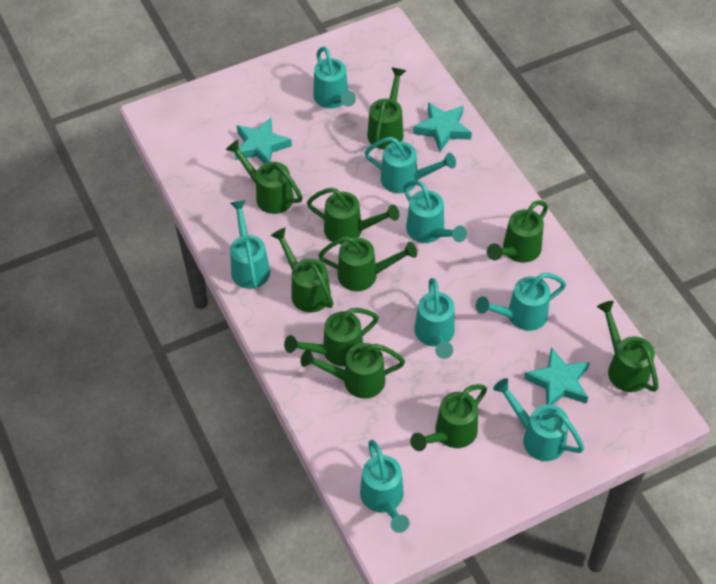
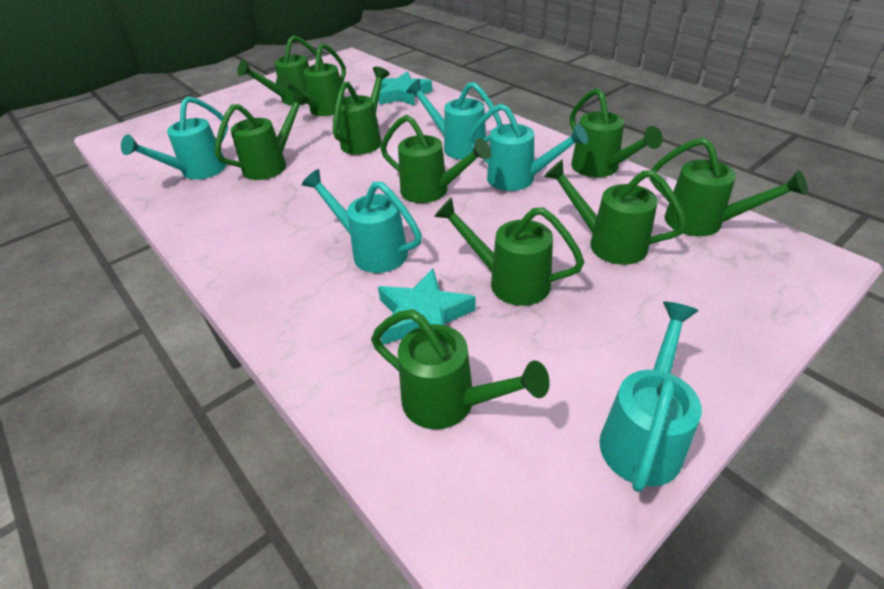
turquoise star: [235,118,292,164] [413,102,472,152] [524,347,590,405] = 3 -> [378,269,476,345] [379,71,432,106] = 2
turquoise watering can: [230,200,270,289] [313,47,356,108] [360,440,410,533] [365,137,456,193] [403,180,467,243] [415,278,455,359] [476,273,566,331] [493,378,584,461] = 8 -> [121,96,228,180] [301,169,422,273] [406,79,503,160] [468,104,588,191] [599,302,702,492] = 5

